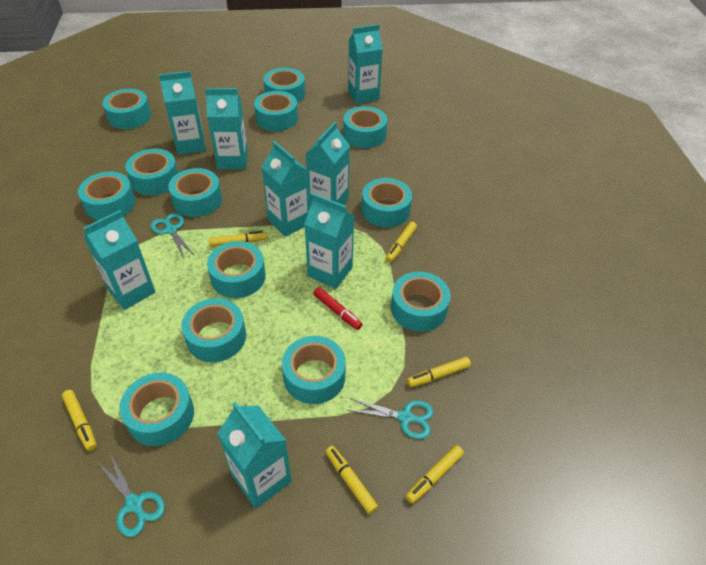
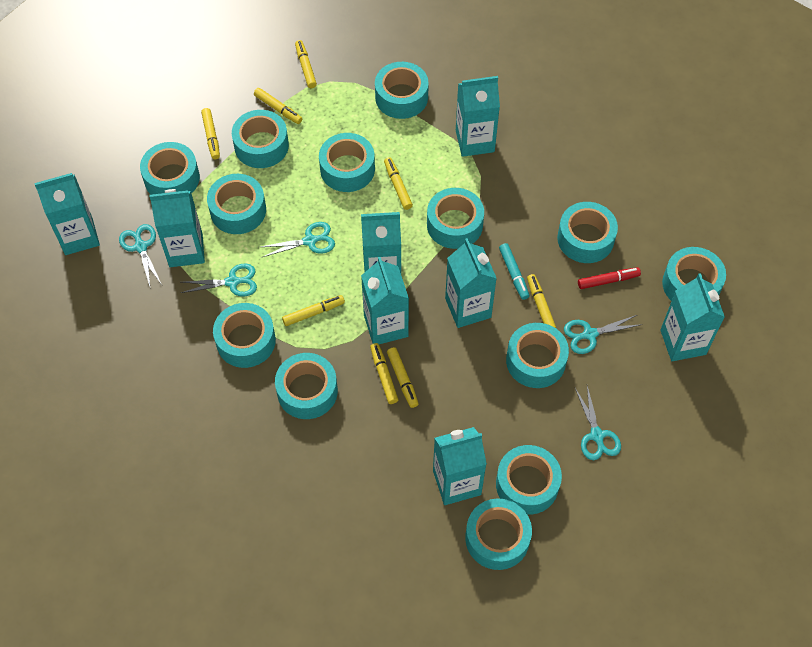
turquoise marker: none = 0 -> [499,243,530,300] = 1
turquoise scissors: [97,454,165,537] [150,213,195,258] [347,398,434,439] = 3 -> [119,224,162,286] [181,264,257,297] [261,222,335,258] [564,315,642,354] [575,386,621,460] = 5
yellow marker: [62,390,97,451] [209,231,267,247] [325,446,378,514] [385,222,417,263] [405,445,464,504] [407,357,471,387] = 6 -> [201,108,220,160] [254,88,302,124] [282,295,345,326] [295,40,317,88] [370,343,398,404] [384,157,413,210] [387,347,419,408] [527,274,556,328] = 8

